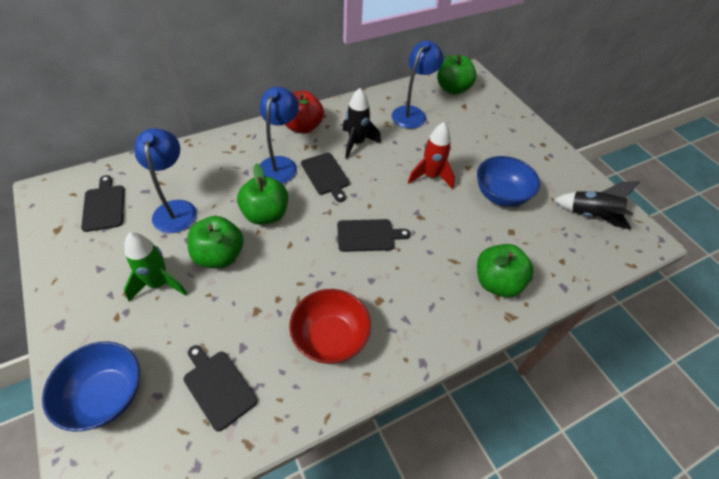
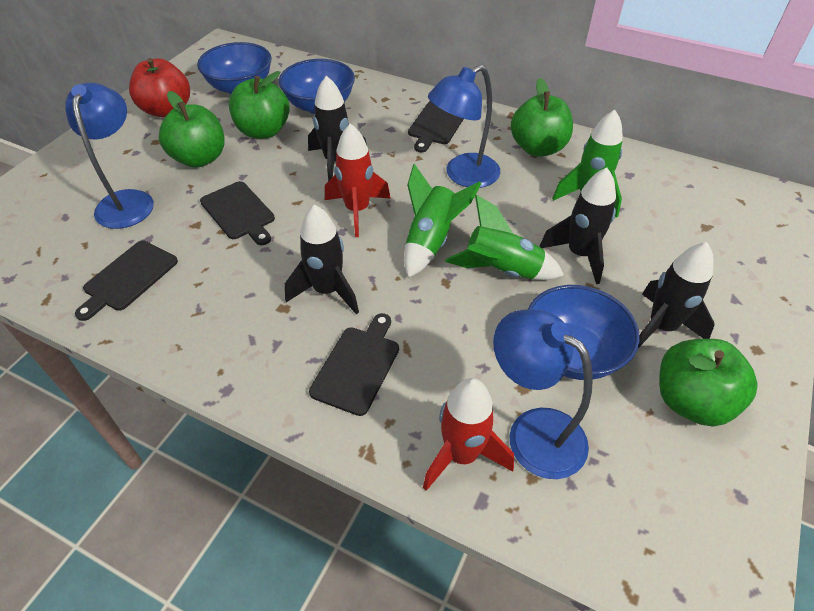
black rocket: [343,88,381,159] [554,181,640,230] = 2 -> [285,204,359,315] [308,76,367,181] [539,168,616,284] [638,242,715,348] = 4
blue bowl: [42,341,140,432] [477,156,540,207] = 2 -> [197,42,272,94] [279,59,355,114] [528,285,640,380] = 3
green rocket: [124,233,187,301] = 1 -> [404,164,482,278] [445,195,564,280] [552,110,623,218] = 3
red bowl: [289,289,371,364] = 1 -> none = 0
red rocket: [408,122,455,189] = 1 -> [325,123,390,237] [423,378,514,491] = 2

